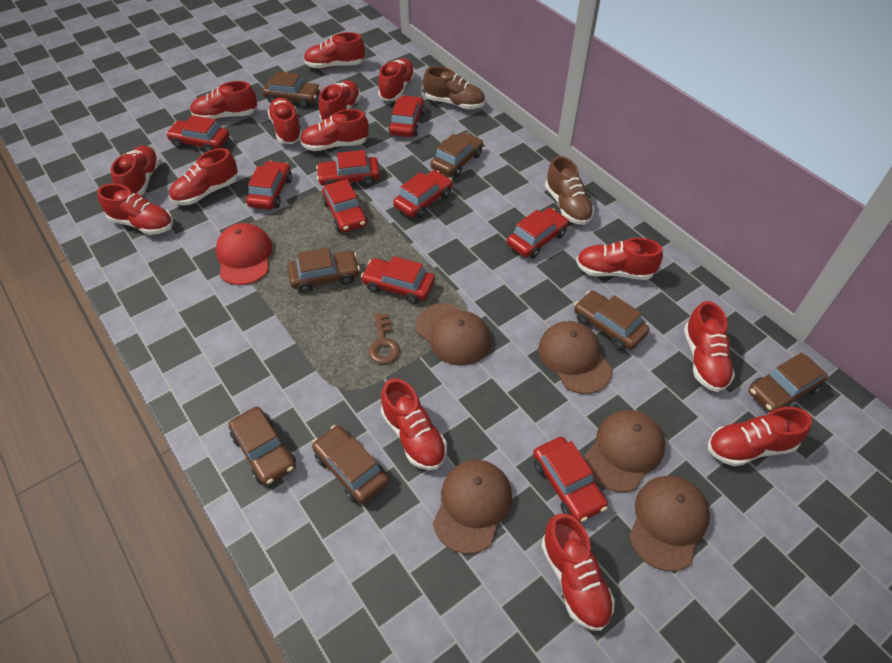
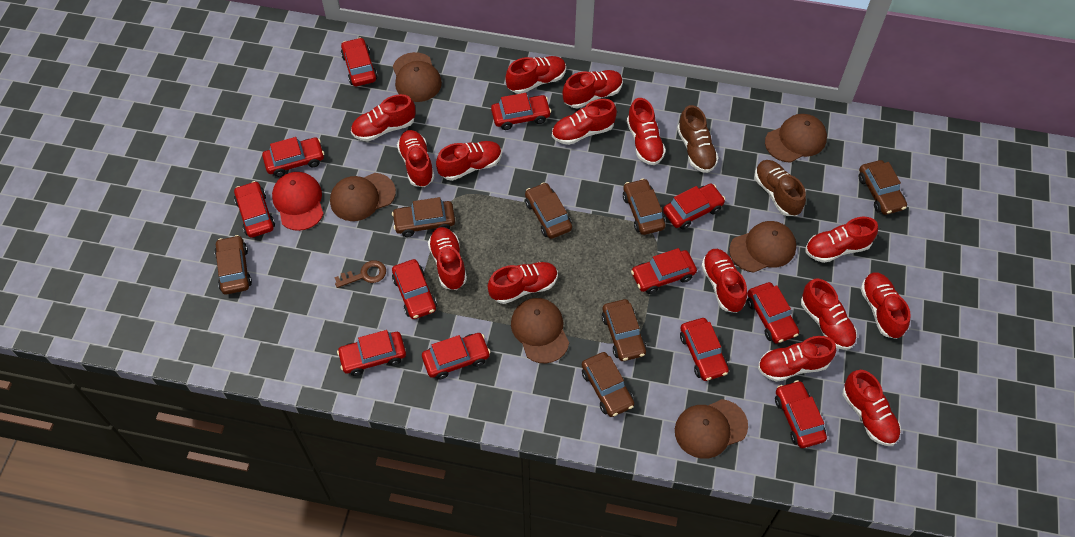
brown cap: [415,303,491,366] [433,460,512,554] [538,321,612,394] [584,410,666,492] [629,476,710,571] = 5 -> [330,173,396,221] [393,52,442,102] [511,298,569,363] [675,399,748,459] [729,221,796,273] [765,114,827,163] = 6
red car: [166,115,229,152] [246,161,292,210] [316,150,380,186] [322,179,368,233] [361,256,435,304] [388,95,425,137] [393,170,453,218] [507,208,569,259] [533,437,608,522] = 9 -> [234,181,275,238] [262,137,324,177] [337,330,406,376] [341,37,378,86] [392,259,437,319] [422,333,491,380] [491,93,551,130] [631,248,697,294] [663,184,725,230] [680,318,729,381] [747,282,799,344] [775,380,827,448] = 12
red shoe: [97,184,173,235] [111,145,160,196] [169,148,238,205] [190,81,257,120] [268,97,302,144] [300,109,369,151] [304,32,365,69] [319,80,361,122] [378,58,415,101] [381,378,447,470] [541,513,615,631] [576,238,663,280] [684,301,735,392] [708,407,812,466] = 14 -> [351,94,416,142] [397,130,434,187] [428,227,467,290] [436,141,502,181] [488,262,558,304] [505,56,566,94] [552,99,617,145] [563,70,623,108] [627,98,666,165] [701,249,747,313] [758,336,836,382] [801,278,857,350] [806,217,878,263] [843,370,901,446] [861,272,911,339] = 15

